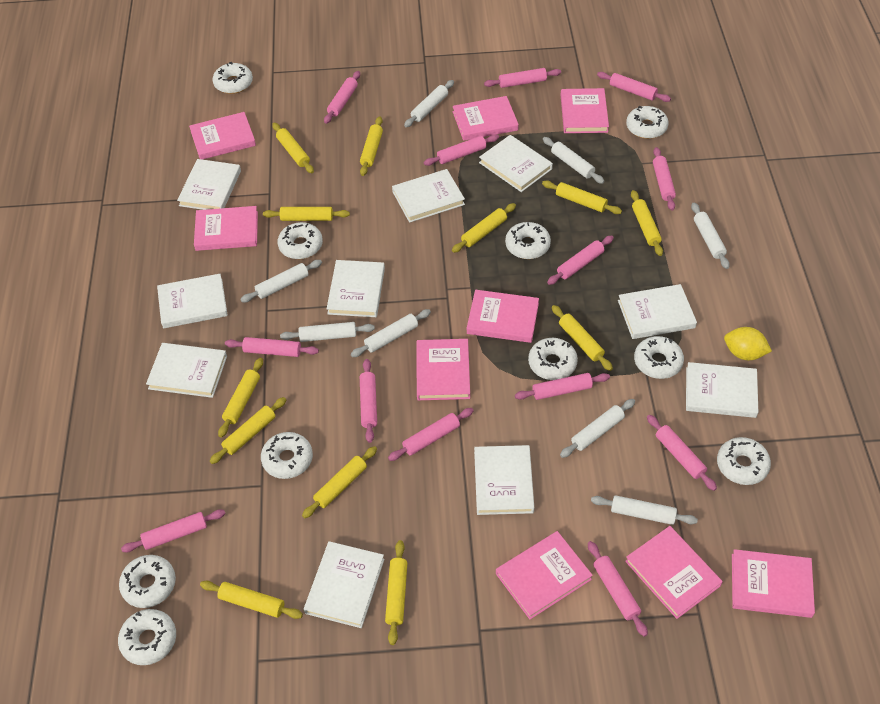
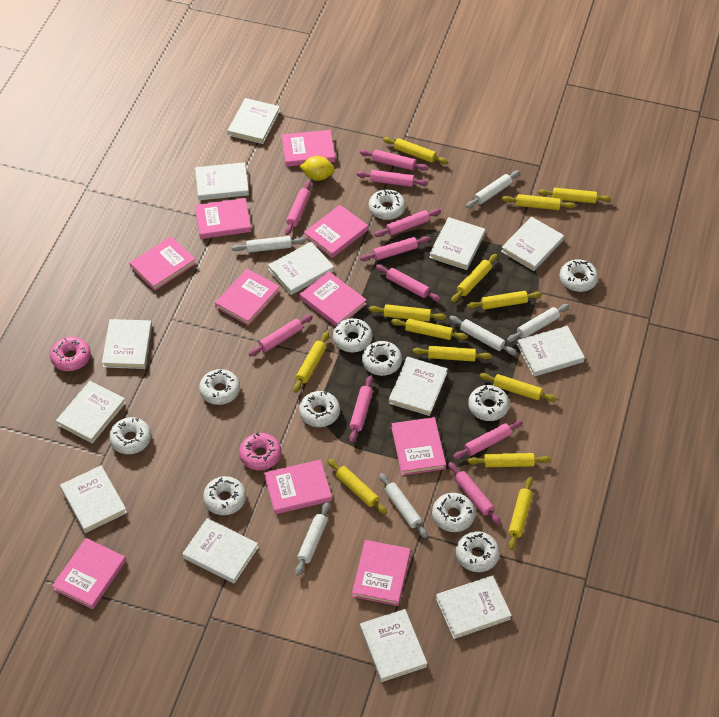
pink book: [189,112,256,160] [194,206,258,251] [416,339,470,400] [452,96,519,141] [467,290,539,343] [496,531,593,619] [561,88,609,133] [625,526,723,619] [732,549,815,618] = 9 -> [52,538,126,609] [130,236,196,291] [195,198,251,239] [215,269,280,326] [264,460,332,514] [282,130,335,167] [300,271,366,326] [304,205,368,258] [352,540,411,606] [391,417,446,475] = 10
pink donut: none = 0 -> [50,337,91,371] [239,433,281,470] = 2
pink rolling pin: [121,509,226,552] [225,337,319,357] [324,71,360,124] [360,359,377,443] [388,408,474,461] [424,134,499,166] [484,68,561,88] [515,373,610,400] [547,236,614,285] [588,541,648,637] [597,72,671,102] [647,415,717,491] [653,147,676,211] = 13 -> [248,315,313,356] [285,181,311,235] [349,375,373,443] [357,170,428,187] [360,150,428,170] [360,236,430,261] [374,209,441,237] [376,265,440,301] [448,462,501,525] [453,420,523,459] = 10
white book: [146,343,227,398] [157,274,228,328] [177,159,241,210] [304,541,384,628] [327,260,385,317] [392,169,465,223] [474,445,534,515] [479,135,553,192] [618,284,697,339] [686,362,758,418] = 10 -> [56,381,126,444] [60,465,127,533] [102,319,152,369] [182,518,259,584] [195,162,249,200] [227,98,280,144] [268,242,334,295] [360,609,427,682] [389,357,448,416] [429,217,486,270] [436,575,512,639] [501,217,564,271] [517,326,585,377] = 13
white donut: [118,609,176,665] [119,555,176,608] [213,62,253,94] [261,432,313,479] [278,222,323,259] [505,222,551,259] [528,338,578,380] [626,106,669,139] [634,336,684,379] [717,437,771,485] = 10 -> [109,417,151,454] [199,369,240,405] [203,476,246,515] [299,391,340,427] [333,318,373,352] [362,341,402,376] [369,189,406,220] [432,493,475,532] [456,531,500,572] [468,385,509,421] [560,259,598,292] = 11
white rolling pin: [240,260,322,302] [280,322,375,342] [351,309,431,357] [404,80,454,127] [543,137,605,184] [560,399,635,458] [591,495,698,525] [691,202,730,269] = 8 -> [232,236,306,253] [295,502,329,576] [379,473,427,538] [449,316,517,355] [466,170,520,208] [507,304,569,342] = 6
yellow rolling pin: [200,581,303,619] [210,397,286,464] [218,358,263,437] [263,207,350,221] [272,123,314,173] [302,446,377,518] [360,116,383,176] [385,540,407,645] [452,203,516,253] [542,181,622,214] [552,305,613,371] [631,190,663,256] = 12 -> [293,332,329,393] [328,459,387,514] [369,304,446,322] [383,137,448,164] [391,319,467,340] [413,346,492,362] [451,254,498,302] [467,291,542,310] [468,453,551,467] [479,373,557,402] [502,194,575,210] [508,477,533,550] [538,188,611,203] = 13

